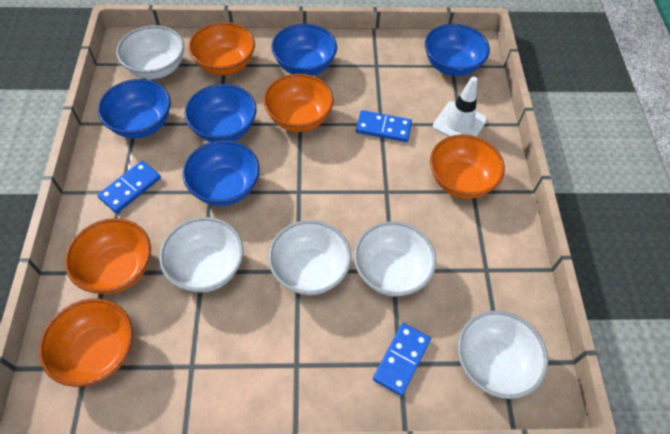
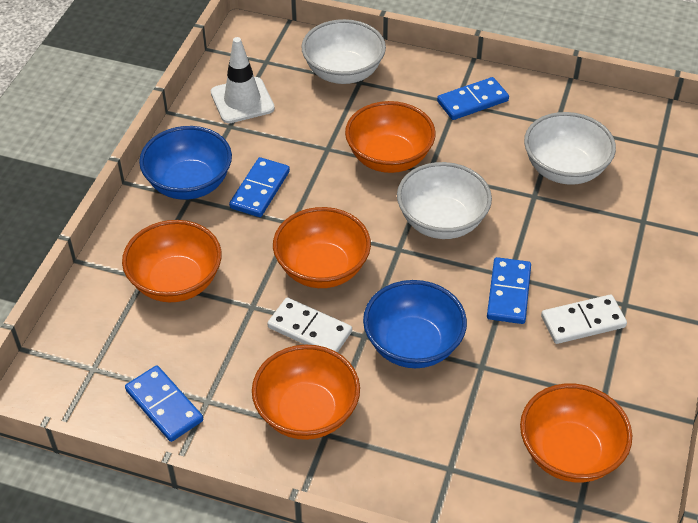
blue bowl: [98,79,171,138] [182,140,260,206] [184,84,257,142] [271,24,337,76] [425,24,490,76] = 5 -> [139,126,232,200] [363,280,467,368] = 2
blue domino: [97,161,161,213] [356,110,412,142] [373,323,431,396] = 3 -> [125,365,203,442] [229,157,290,217] [437,77,509,120] [487,257,531,324] = 4
white bowl: [116,25,184,79] [159,217,244,292] [268,220,351,295] [354,221,437,296] [457,310,548,399] = 5 -> [301,19,386,84] [397,162,492,239] [524,112,616,185] = 3
white domino: none = 0 -> [267,297,352,353] [541,295,627,344] = 2

